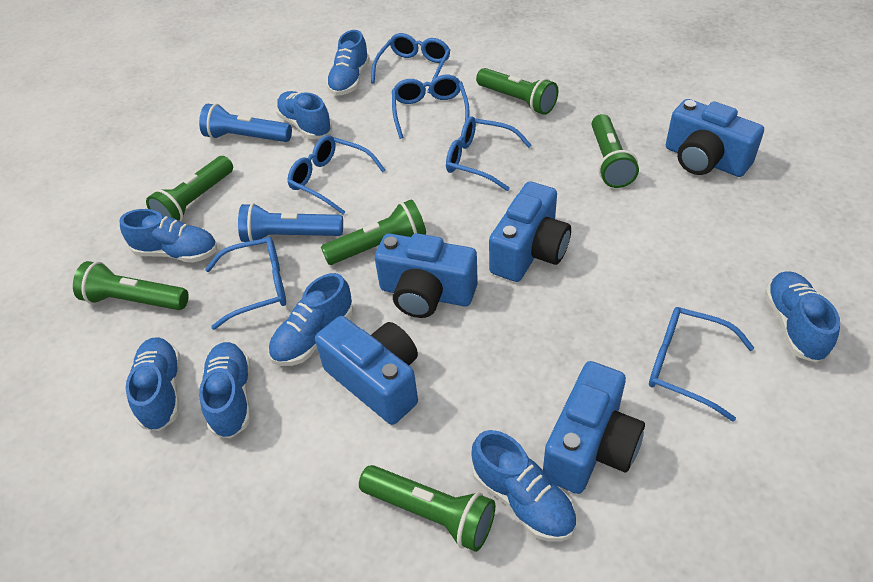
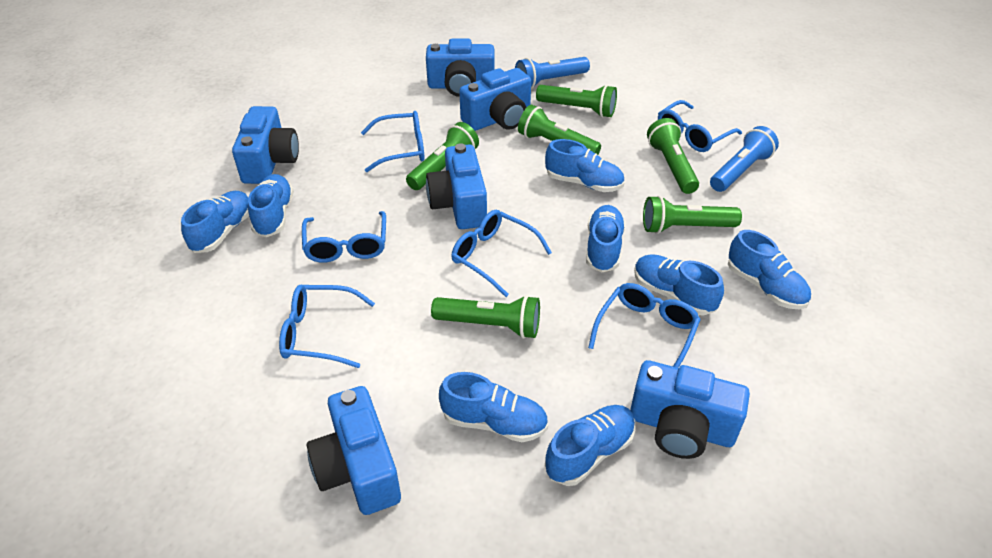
blue camera: [315,316,418,425] [375,233,478,318] [489,181,571,282] [543,361,645,494] [666,99,764,177] = 5 -> [232,106,299,184] [307,386,401,515] [426,38,495,97] [426,143,487,229] [459,68,531,131] [630,360,750,459] = 6

